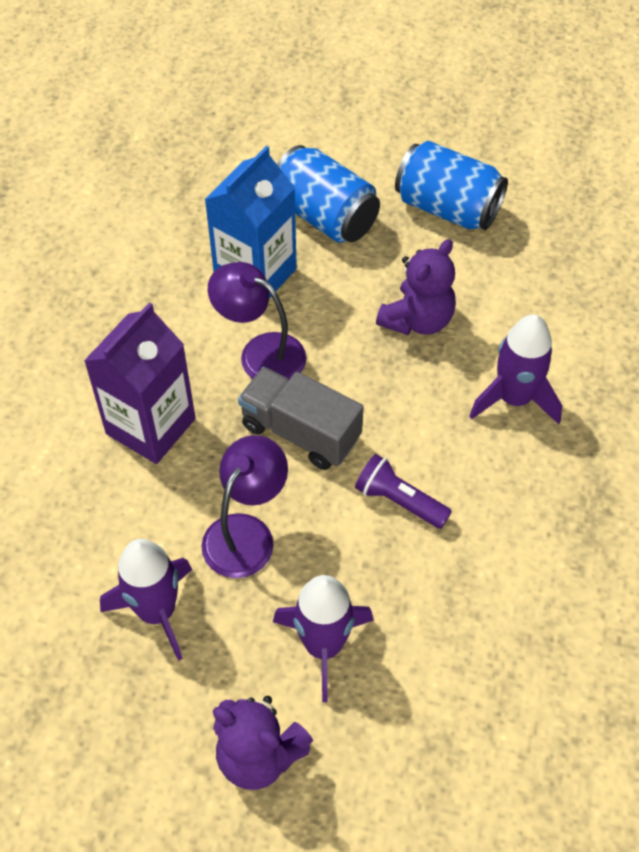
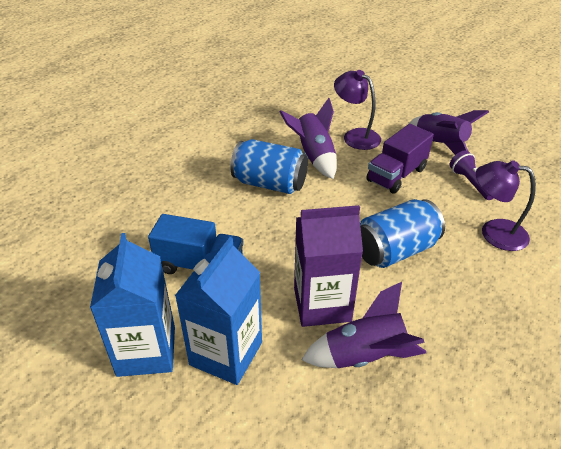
blue carton: [204,146,297,299] = 1 -> [90,233,175,377] [175,237,262,385] = 2
blue truck: none = 0 -> [148,214,244,274] = 1
grey truck: [238,367,363,470] = 1 -> none = 0
purple teddy bear: [213,696,313,790] [376,239,456,335] = 2 -> none = 0
purple truck: none = 0 -> [366,124,434,194] = 1

